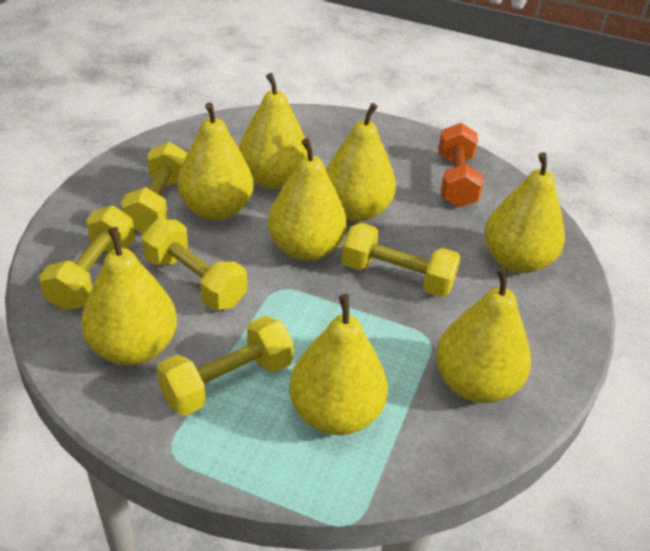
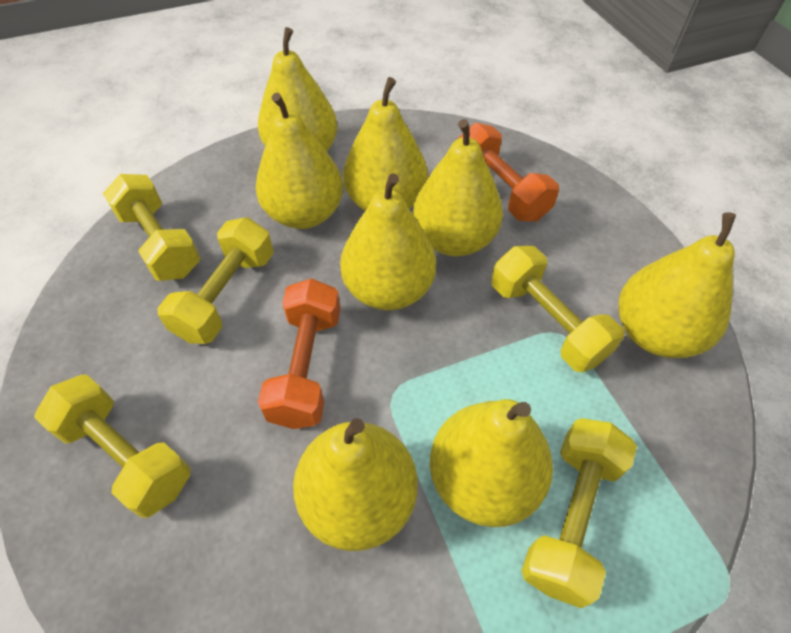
orange dumbbell: [439,123,483,207] = 1 -> [258,278,340,429] [458,123,559,221] = 2

